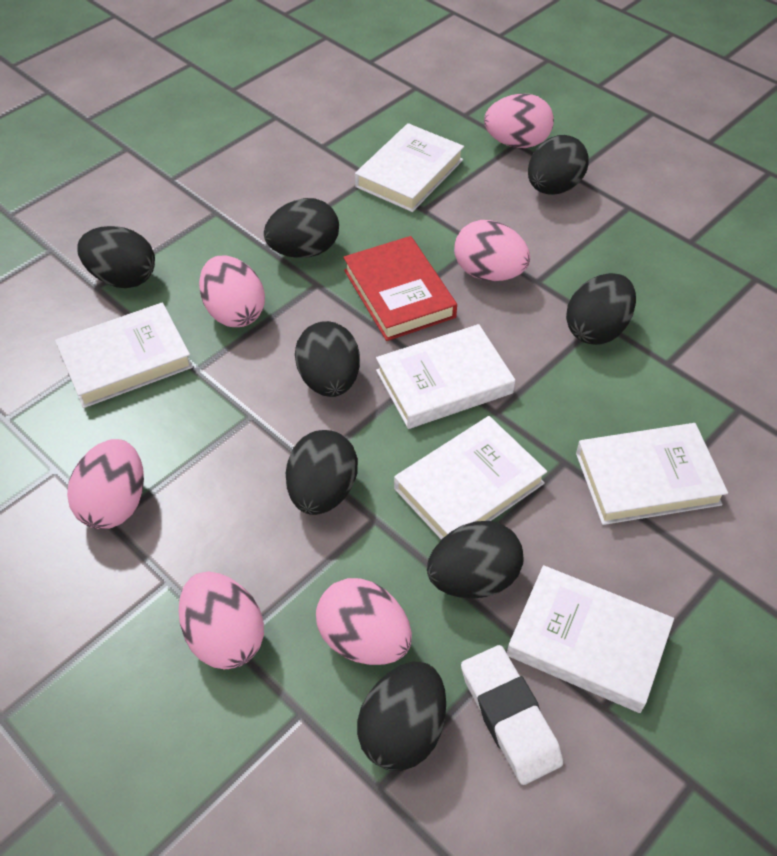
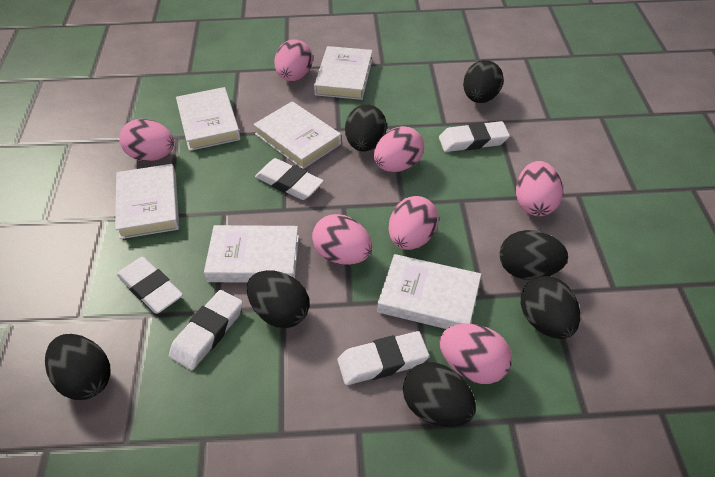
black egg: [77,226,155,288] [264,198,339,258] [286,430,358,515] [295,321,360,397] [357,662,446,771] [427,521,524,598] [528,135,589,195] [566,273,636,345] = 8 -> [45,334,111,400] [247,270,310,328] [345,105,387,152] [403,362,476,427] [463,60,503,103] [499,230,568,280] [521,276,580,339] = 7
pink egg: [67,439,144,529] [178,572,264,669] [199,256,265,327] [316,578,412,665] [454,220,530,281] [484,93,554,148] = 6 -> [119,119,174,161] [274,40,313,81] [312,214,372,265] [374,126,424,172] [388,196,439,250] [439,324,512,384] [516,161,563,216] = 7
red book: [343,236,457,341] = 1 -> none = 0
white eraser: [461,645,563,785] = 1 -> [117,257,183,314] [169,290,243,370] [255,158,324,200] [337,331,429,385] [439,121,510,152] = 5

